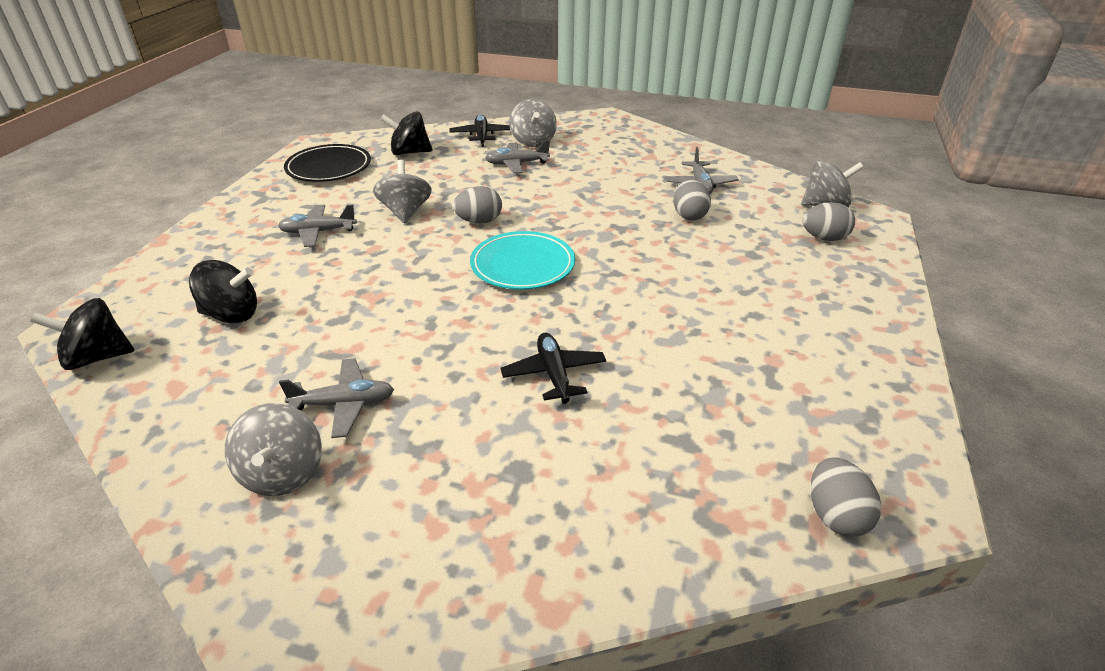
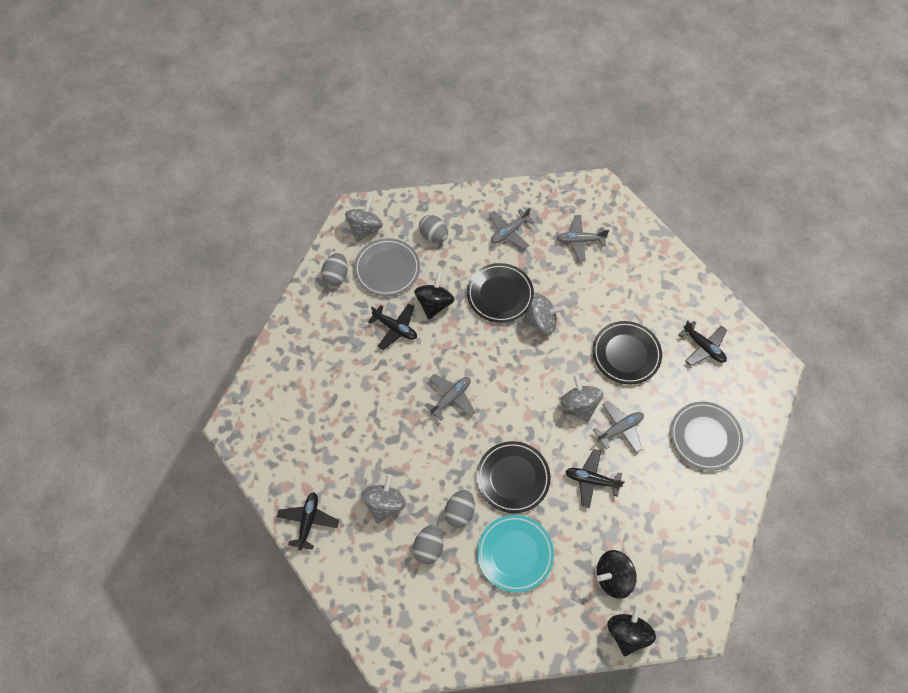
black plane: [450,115,510,147] [501,333,606,404] = 2 -> [277,492,339,550] [368,303,417,350] [565,449,625,508] [679,320,727,366] = 4
black plate: [284,144,371,182] = 1 -> [467,263,534,323] [477,441,551,513] [593,321,662,384] = 3
grey plate: none = 0 -> [354,238,420,296] [670,401,743,471] = 2

